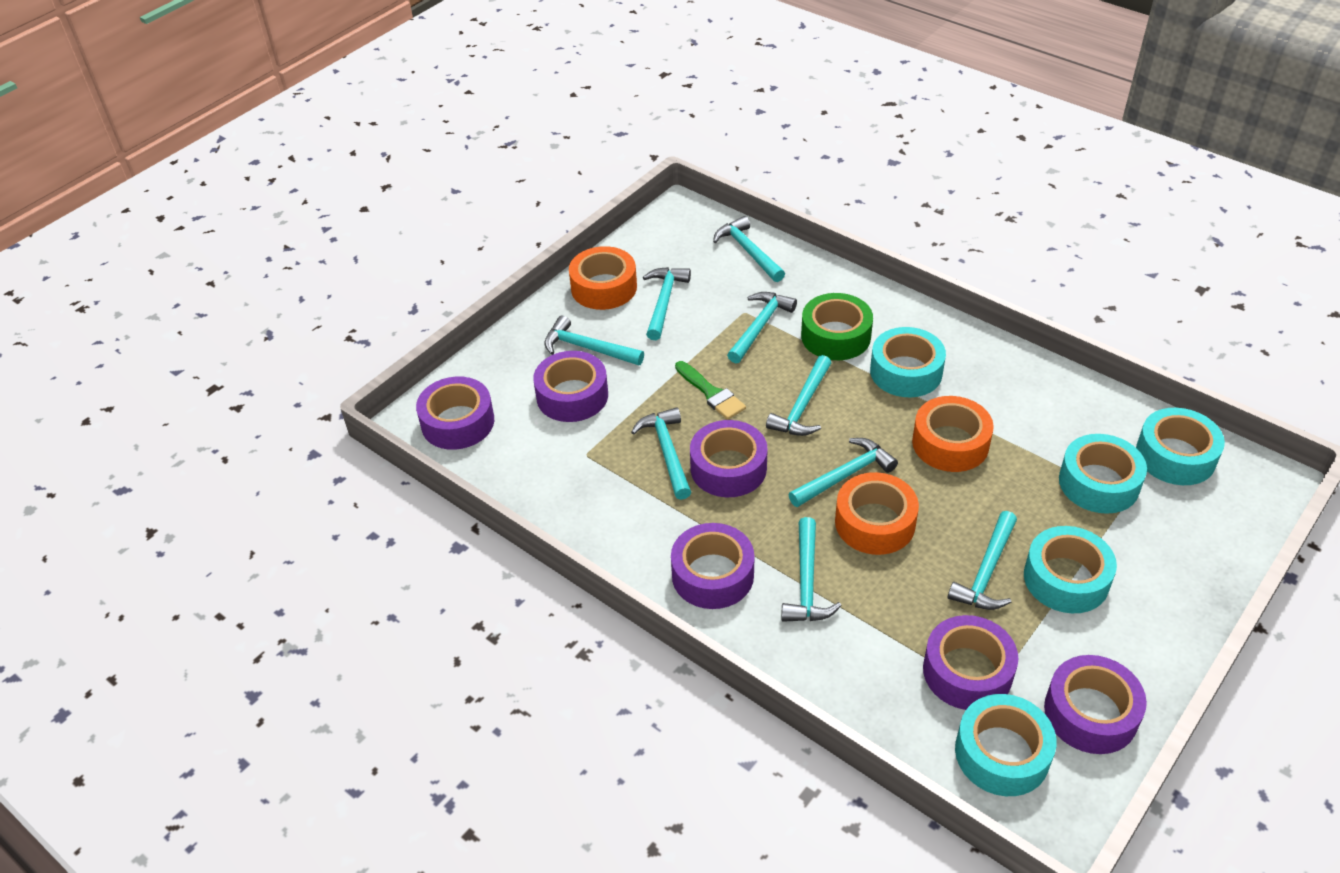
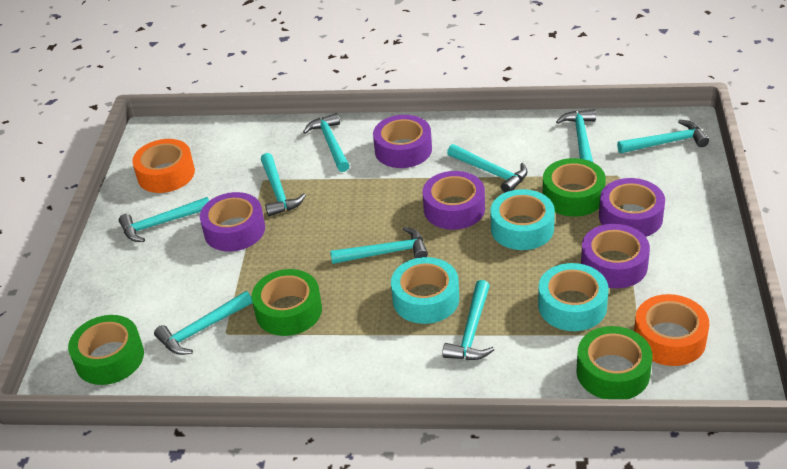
green brush: [675,361,746,420] = 1 -> none = 0
green tape: [801,293,873,360] = 1 -> [68,315,144,385] [252,269,322,336] [543,158,606,217] [576,326,652,399] = 4
orange tape: [569,246,637,310] [835,472,919,555] [912,396,994,472] = 3 -> [132,139,195,193] [634,294,709,366] = 2
purple tape: [416,377,494,450] [533,351,608,422] [671,523,755,609] [690,420,767,497] [923,615,1018,710] [1044,655,1147,754] = 6 -> [200,192,265,252] [373,115,432,168] [423,171,485,230] [581,224,650,288] [599,178,665,237] = 5
turquoise tape: [870,327,946,397] [955,694,1056,796] [1024,526,1117,613] [1059,434,1147,514] [1136,408,1225,485] = 5 -> [391,257,459,324] [490,189,555,250] [538,263,609,331] = 3

